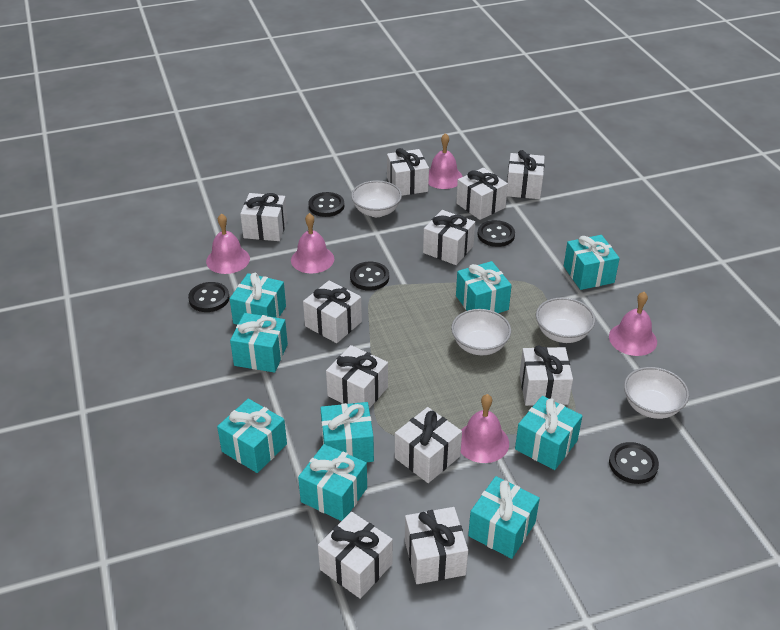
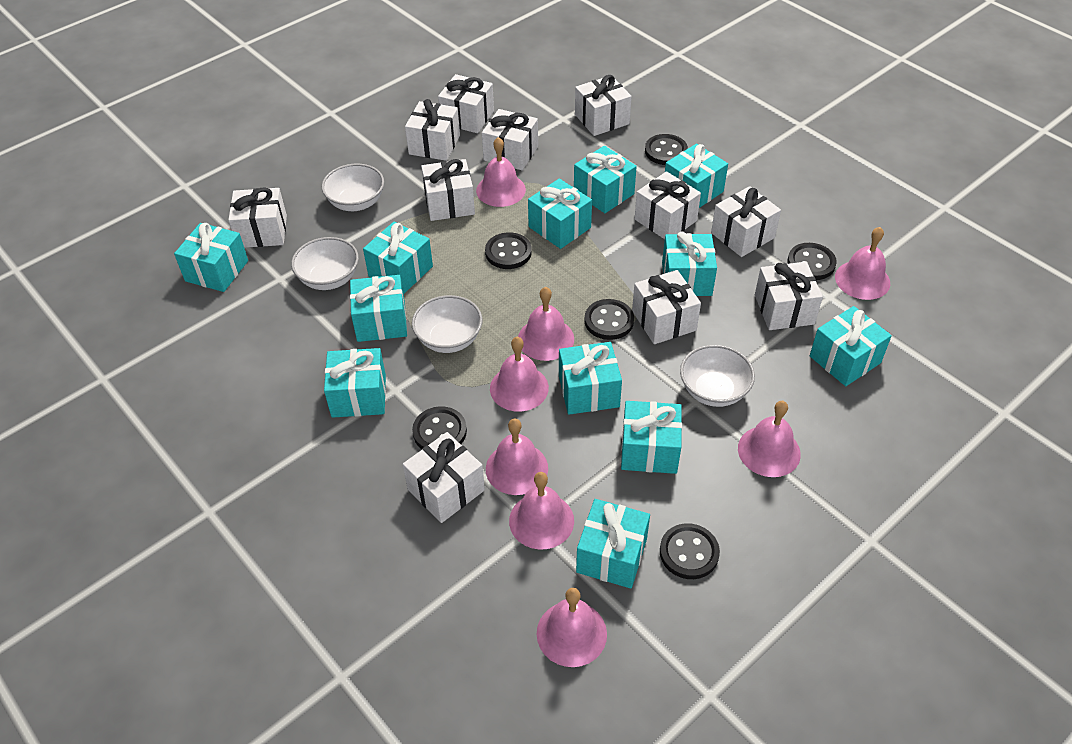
black button: [188,282,229,312] [308,192,344,217] [350,261,389,291] [478,220,515,247] [609,442,659,484] = 5 -> [412,406,467,449] [485,232,532,269] [584,299,634,340] [645,134,688,165] [660,523,720,579] [788,243,837,280] = 6
pink bell: [206,213,250,274] [291,213,334,273] [429,133,463,189] [461,394,509,463] [609,292,657,356] = 5 -> [476,137,526,207] [486,419,548,495] [490,337,549,412] [509,472,574,549] [518,287,574,361] [537,588,607,667] [738,401,801,477] [835,227,890,300] = 8
turquoise gift: [217,399,287,473] [230,273,286,325] [230,313,288,373] [298,444,367,521] [320,402,374,462] [456,261,512,313] [468,476,540,559] [515,396,583,470] [564,235,620,290] = 9 -> [174,223,248,292] [324,348,386,418] [350,275,407,342] [363,221,433,294] [528,178,592,249] [559,342,622,415] [574,146,637,213] [576,499,650,589] [621,401,682,474] [662,231,717,296] [665,144,728,208] [810,306,892,386] = 12

